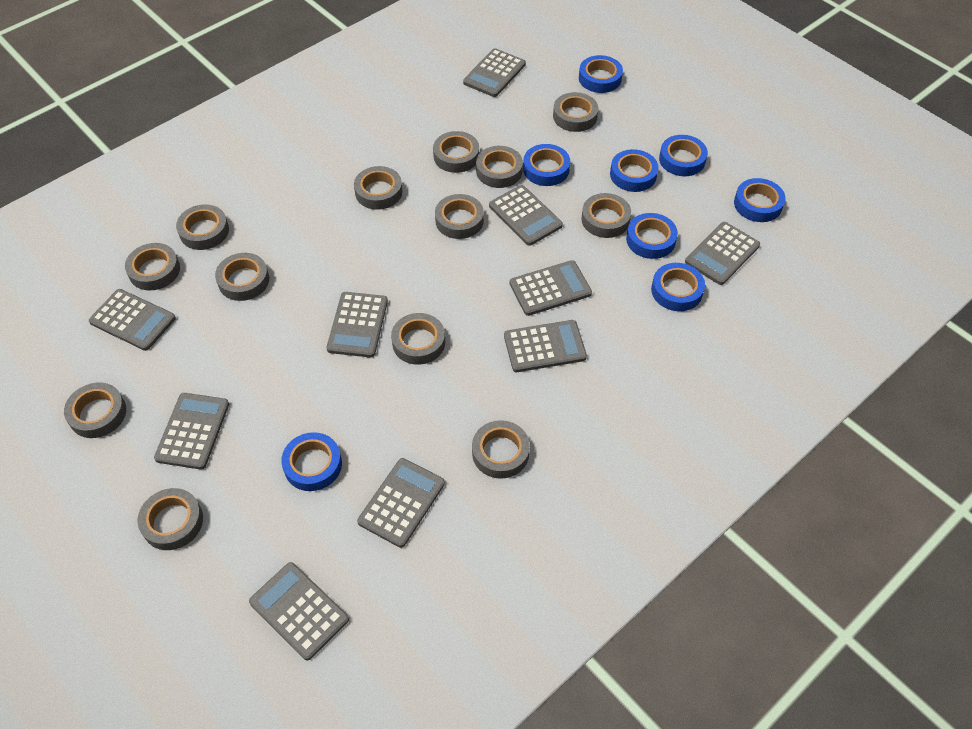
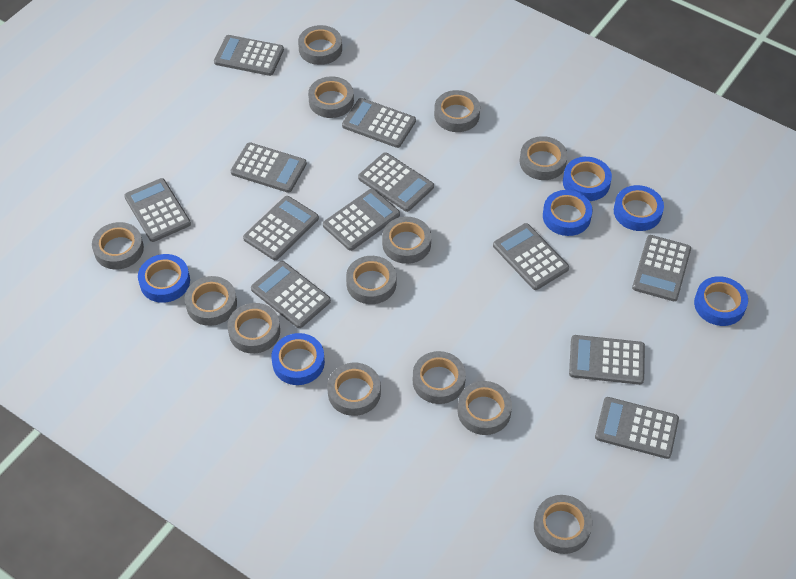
blue tape: [281,432,342,491] [523,144,570,186] [579,55,623,93] [610,149,659,192] [626,213,678,259] [651,263,705,311] [659,135,708,176] [734,178,786,222] = 8 -> [138,254,190,303] [271,333,325,385] [543,190,592,236] [563,157,612,201] [614,185,664,231] [694,276,748,326] = 6
grey calculator: [89,289,176,351] [154,393,229,470] [249,562,349,661] [326,292,388,358] [357,458,445,548] [463,48,526,97] [489,185,563,246] [504,320,587,372] [510,260,592,316] [685,222,760,285] = 10 -> [124,178,191,242] [214,35,284,76] [231,142,307,193] [243,196,319,260] [251,261,331,328] [323,188,400,251] [342,98,416,148] [358,152,434,212] [493,223,569,290] [569,335,645,385] [595,397,679,459] [632,235,691,301] = 12

